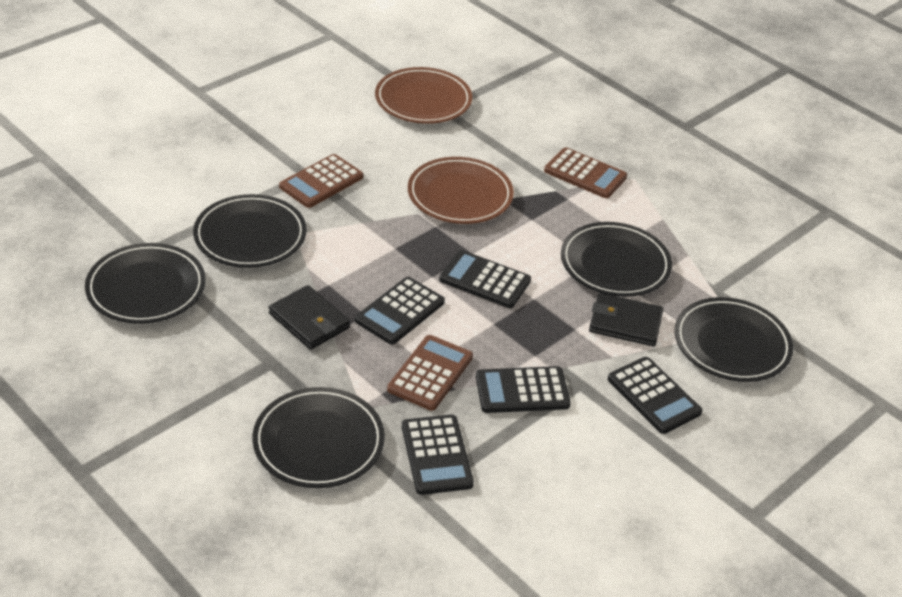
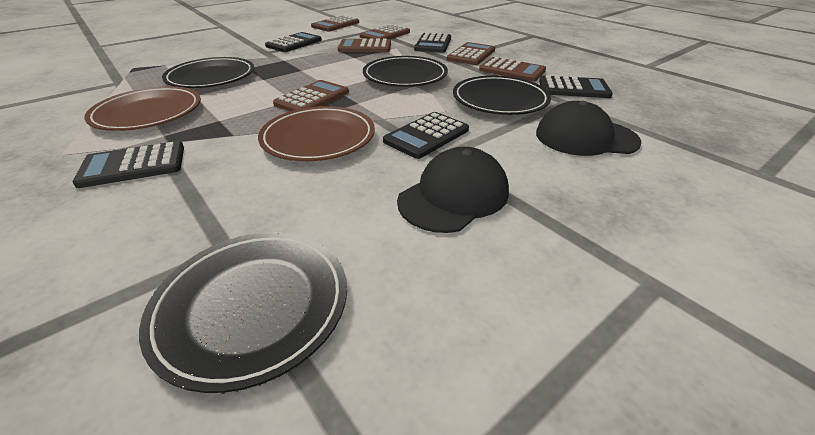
black cap: none = 0 -> [397,147,509,233] [536,101,642,156] = 2
black plate: [85,243,206,324] [193,194,307,268] [253,387,385,488] [561,222,672,297] [675,297,793,382] = 5 -> [139,232,347,393] [162,57,254,88] [363,56,448,87] [453,75,551,115] = 4
black wallet: [269,285,350,350] [589,293,663,346] = 2 -> none = 0
brown calculator: [279,154,363,208] [387,335,473,411] [544,147,627,198] = 3 -> [273,80,349,111] [311,15,359,32] [338,38,391,52] [360,24,410,39] [447,42,495,65] [479,57,546,82] = 6

